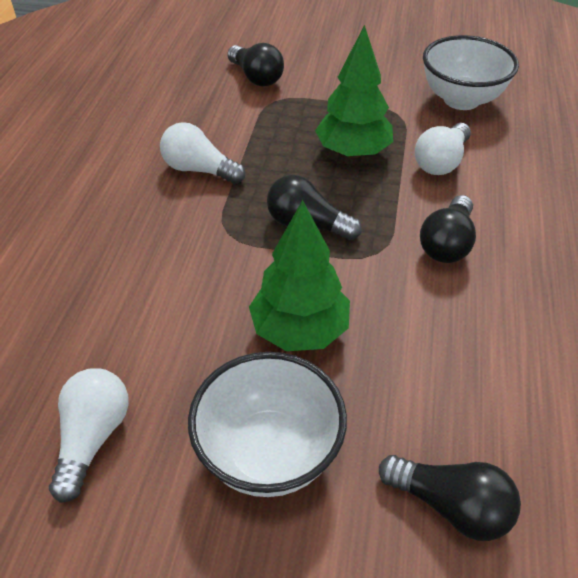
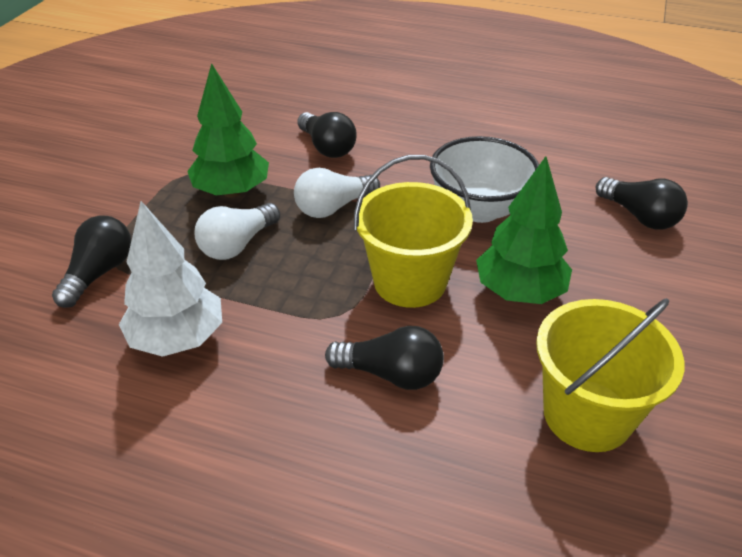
white bowl: [188,352,347,497] [423,35,519,110] = 2 -> [430,136,539,223] = 1
white light bulb: [49,368,129,503] [160,122,245,184] [415,123,471,175] = 3 -> [195,203,280,260] [294,168,380,218] = 2
white tree: none = 0 -> [119,201,222,357] = 1
yellow bucket: none = 0 -> [354,155,473,308] [536,298,684,452] = 2

